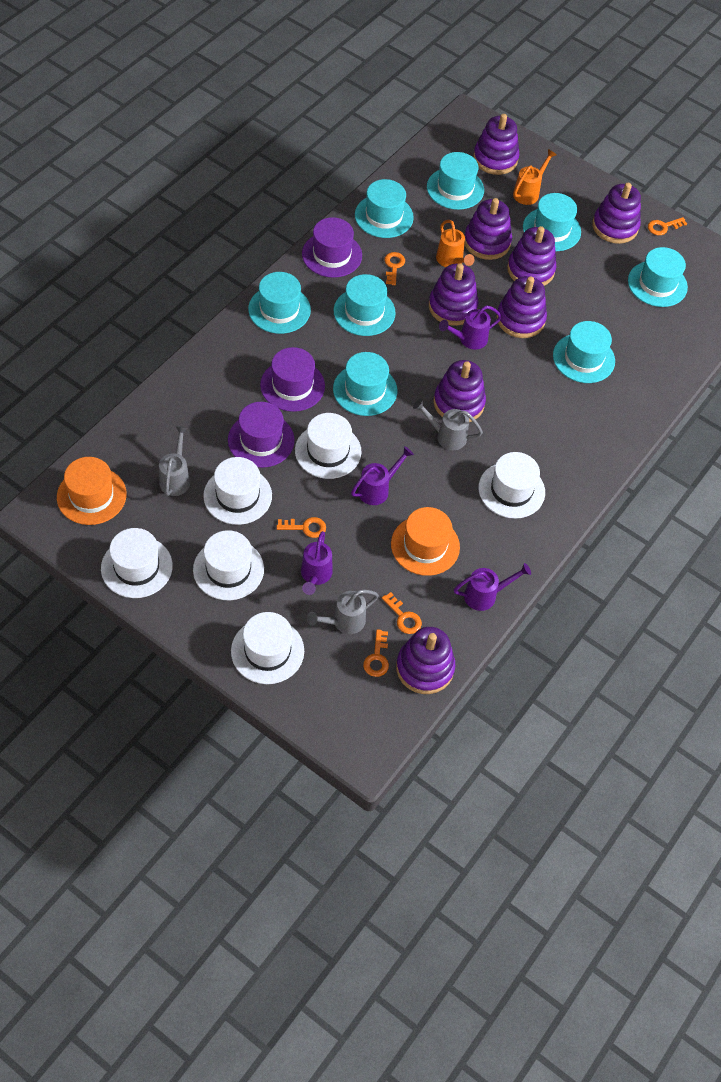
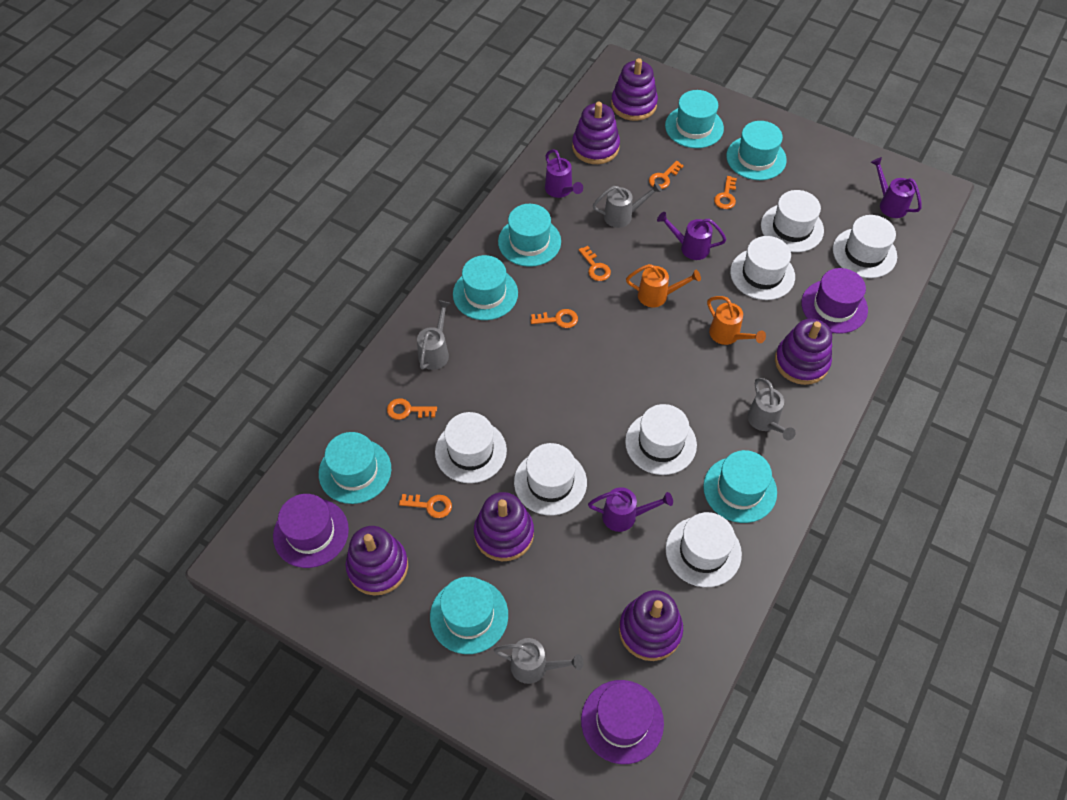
grey watering can: [159,426,190,496] [307,590,379,634] [413,399,483,450] = 3 -> [417,300,451,370] [494,638,584,684] [593,182,662,228] [747,378,796,440] = 4
orange hat: [57,457,127,525] [391,507,460,576] = 2 -> none = 0
orange key: [276,517,326,538] [363,629,389,677] [382,592,422,634] [384,252,405,285] [648,217,687,235] = 5 -> [387,398,437,420] [399,494,452,518] [531,309,578,328] [579,246,611,281] [649,161,684,189] [714,176,737,209] = 6
purple stacking toy: [396,627,455,694] [429,264,479,326] [433,360,486,422] [464,198,512,260] [473,114,519,175] [496,276,547,338] [507,226,556,286] [592,183,641,244] = 8 -> [345,526,408,596] [474,492,534,561] [572,102,620,164] [611,58,658,121] [619,590,683,661] [775,319,832,385] = 6
turquoise hat: [248,272,311,334] [333,352,397,416] [334,274,396,336] [355,179,414,238] [427,152,484,210] [523,193,581,251] [553,321,615,383] [628,247,688,307] = 8 -> [319,432,391,504] [430,577,508,654] [453,255,518,320] [498,204,561,267] [665,90,724,148] [703,450,777,523] [726,121,787,180] = 7
white hat: [101,528,173,598] [193,530,264,600] [203,457,272,525] [231,612,304,684] [295,413,362,479] [479,452,545,519] = 6 -> [435,412,507,483] [514,443,587,516] [625,404,697,475] [666,512,742,587] [730,236,795,300] [761,190,824,252] [833,215,897,278] = 7

